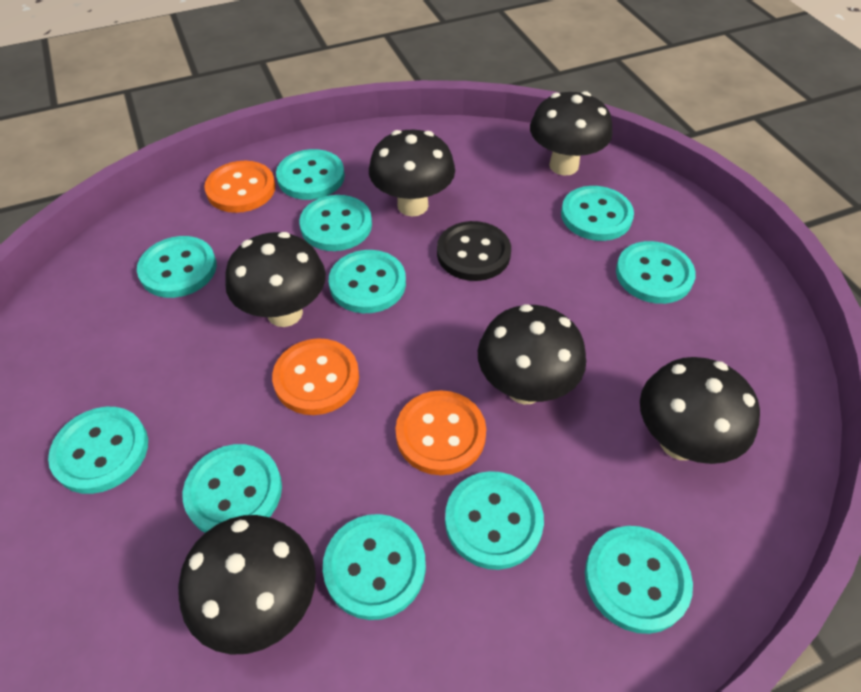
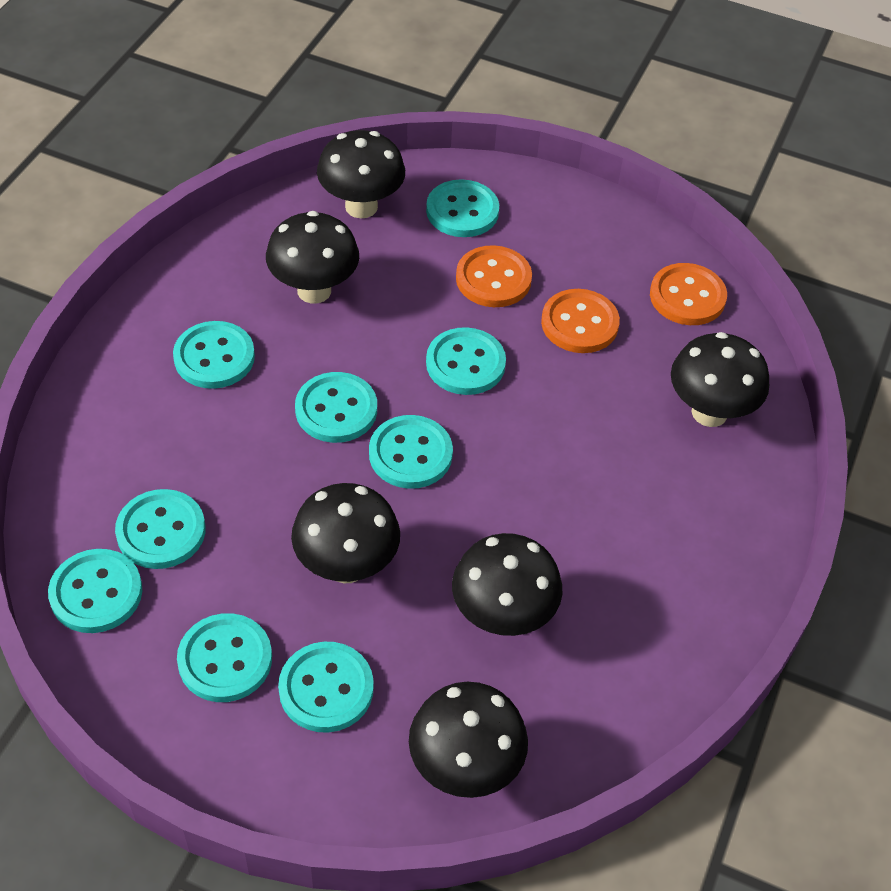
black button: [437,221,511,281] = 1 -> none = 0
turquoise button: [48,407,148,494] [137,236,217,298] [183,444,282,533] [276,149,345,200] [299,195,372,251] [323,514,426,620] [329,250,406,313] [445,471,544,570] [561,186,634,241] [585,526,693,634] [616,241,696,304] = 11 -> [48,549,142,633] [115,489,205,569] [173,321,255,389] [177,613,272,702] [278,642,374,733] [295,372,377,443] [369,415,453,489] [426,179,499,237] [426,327,506,395] = 9

